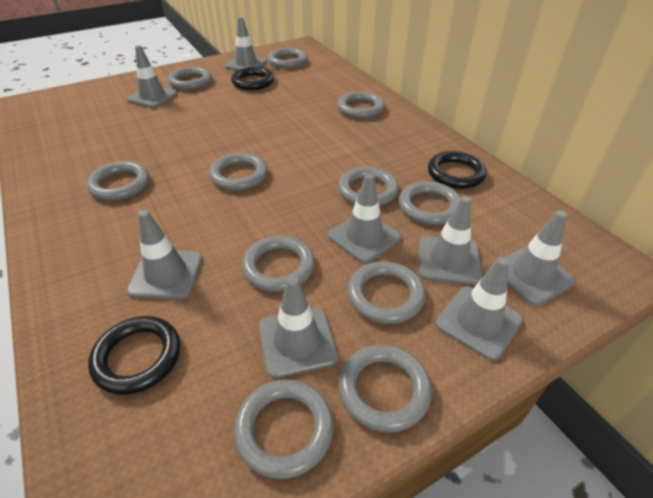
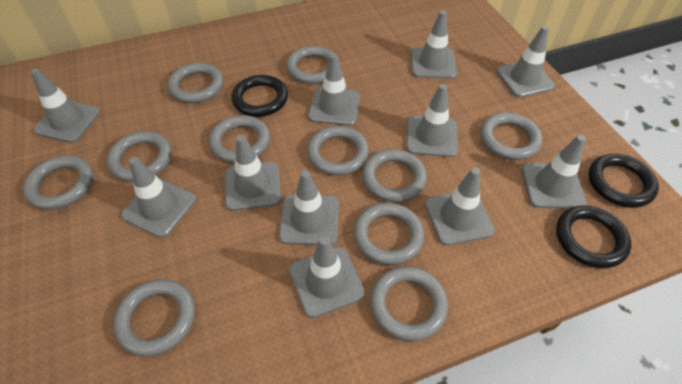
grey traffic cone: [127,45,178,108] [127,210,202,299] [225,17,267,71] [259,276,338,378] [328,173,401,263] [419,196,482,285] [435,257,523,360] [492,210,576,306] = 8 -> [31,68,100,143] [121,157,196,238] [225,135,281,211] [279,170,339,245] [289,236,365,318] [308,54,360,126] [406,84,458,157] [411,10,457,79] [425,168,495,246] [496,26,555,97] [522,135,586,209] = 11

